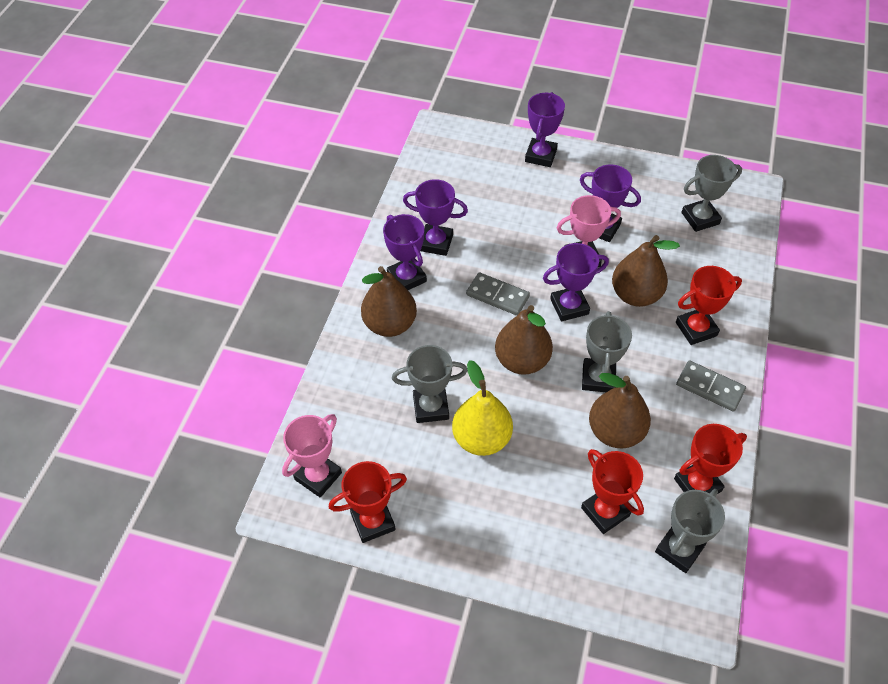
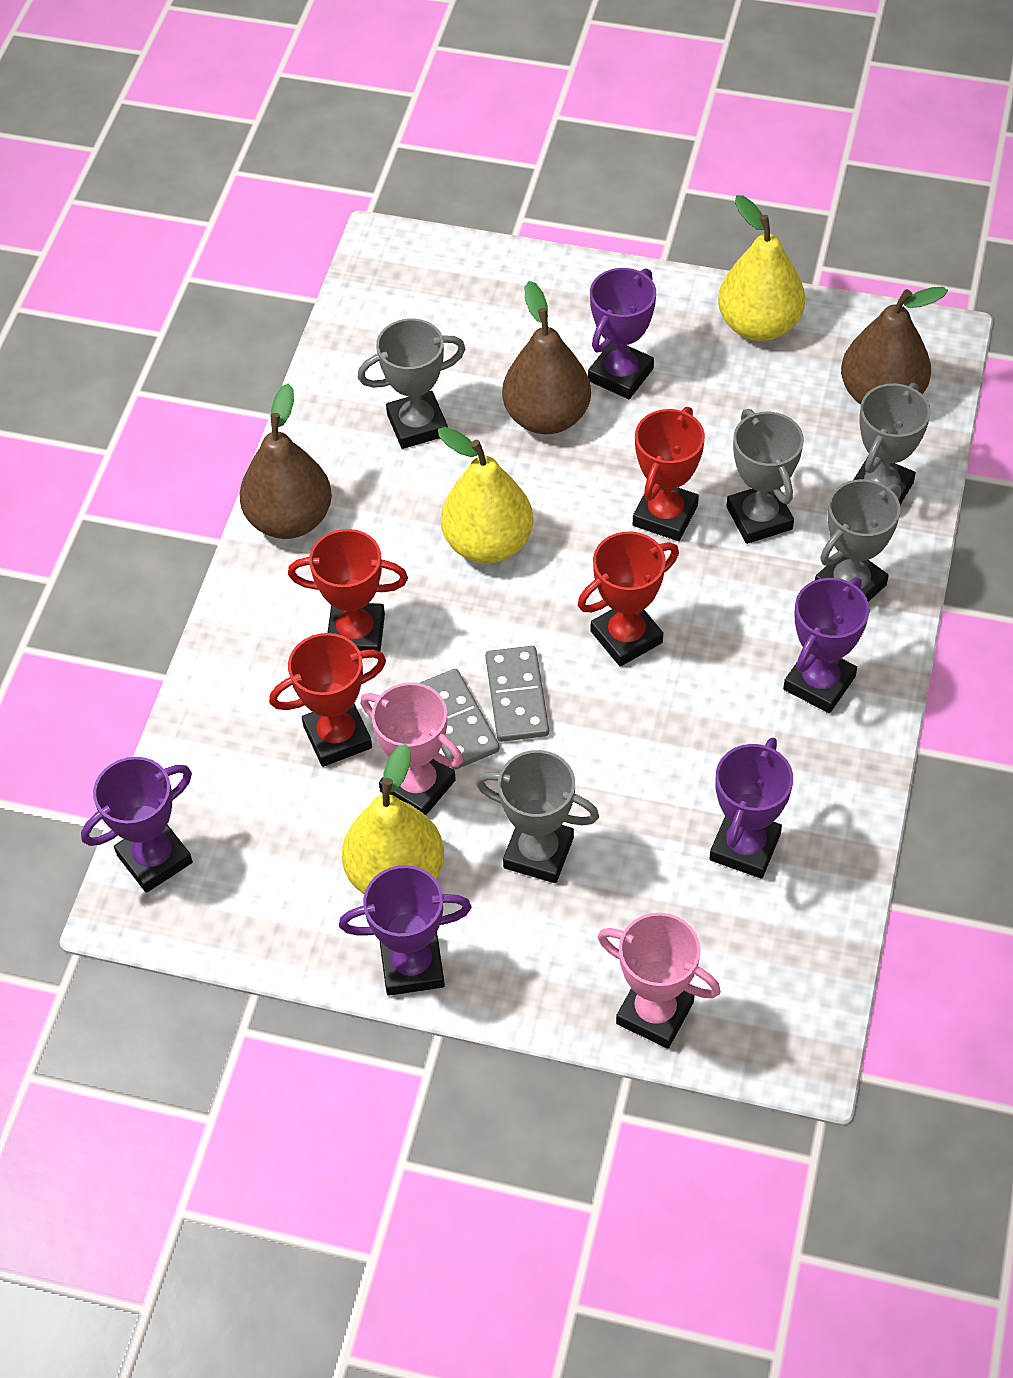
brown pear: [361,266,417,337] [495,305,553,375] [589,373,651,449] [612,235,680,307] = 4 -> [239,383,332,539] [502,281,591,434] [841,287,948,405] = 3
grey trophy: [392,345,468,423] [582,311,632,392] [655,489,725,573] [681,155,742,232] = 4 -> [358,318,465,449] [476,750,599,883] [726,409,804,544] [815,479,901,602] [854,383,931,505] = 5
yellow pear: [452,360,513,456] = 1 -> [342,744,444,894] [438,427,533,563] [718,195,805,341] = 3

